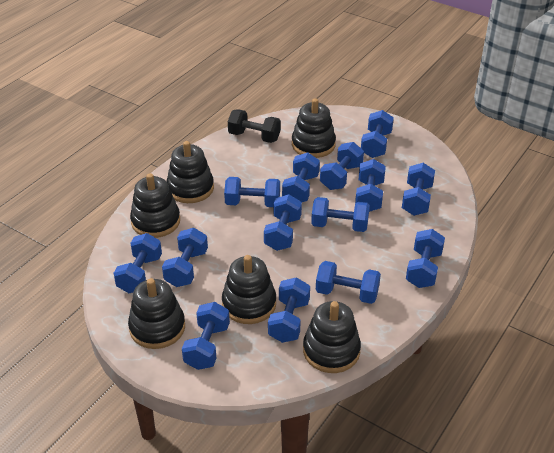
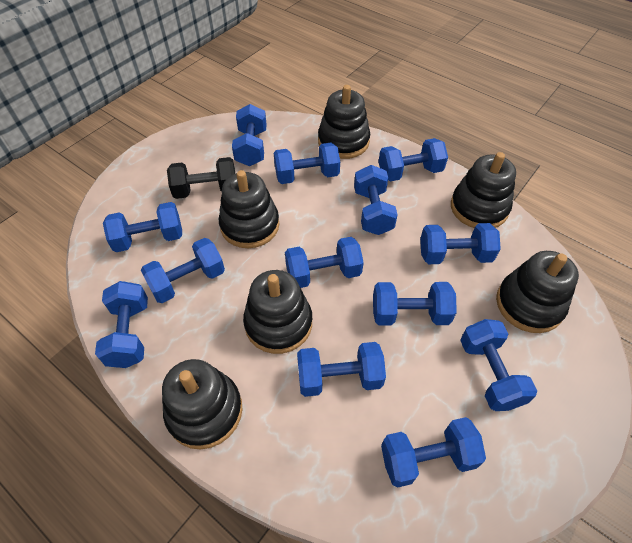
blue dumbbell: [114,233,162,293] [162,228,208,287] [182,302,230,370] [224,177,280,207] [264,194,302,251] [268,277,310,343] [282,153,320,202] [311,197,370,232] [316,261,381,304] [320,142,364,190] [355,159,386,212] [361,110,394,158] [402,163,435,216] [406,229,445,288] = 14 -> [95,281,148,368] [103,202,182,252] [141,238,225,303] [232,104,267,166] [274,142,340,184] [285,237,364,288] [297,342,386,397] [354,165,398,235] [373,282,457,326] [379,138,448,181] [381,417,486,488] [420,223,501,264] [460,319,537,411] = 13

